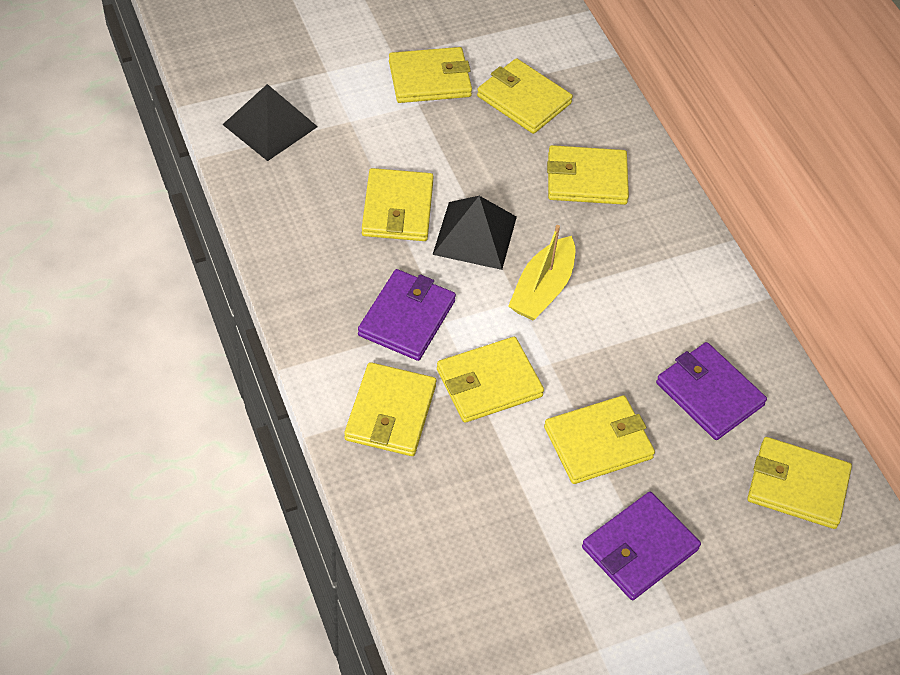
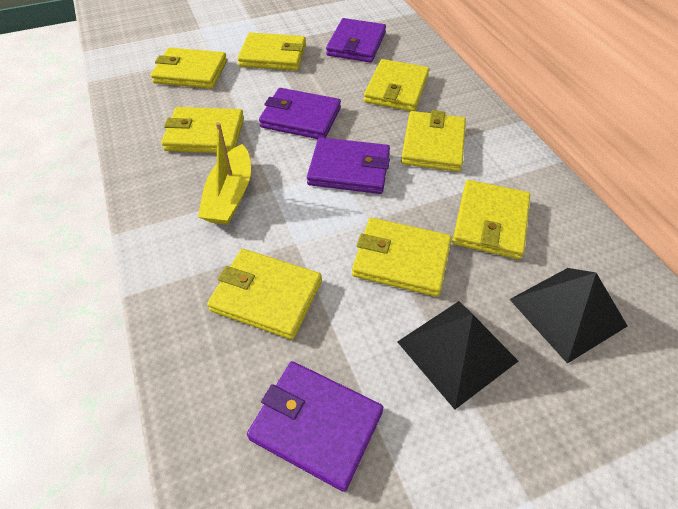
purple wallet: [358,269,456,361] [582,492,701,600] [656,342,767,440] = 3 -> [247,361,383,492] [259,88,341,139] [307,137,390,194] [326,18,386,63] = 4

